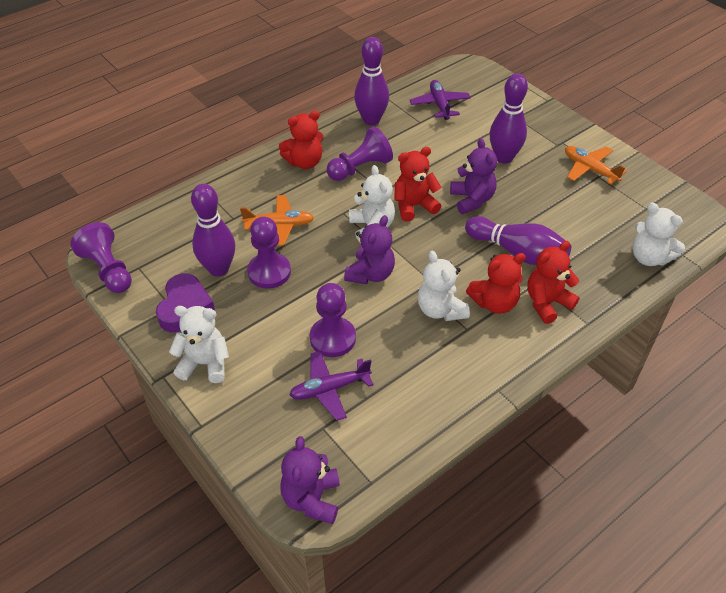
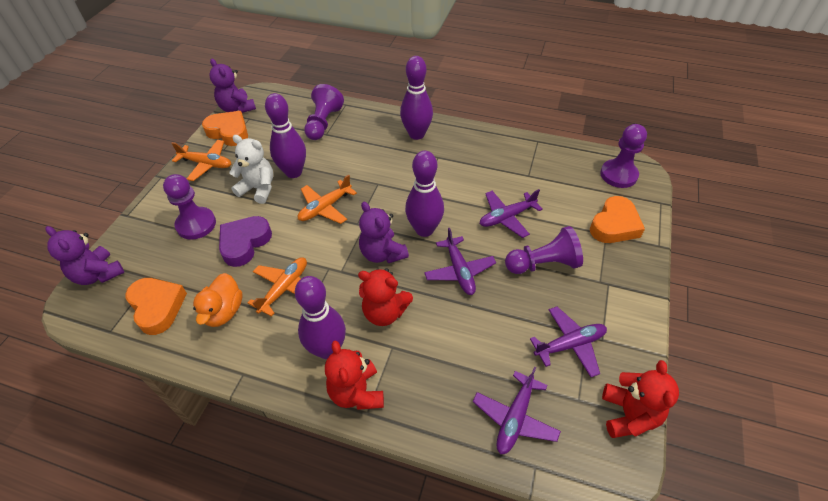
orange duck: none = 0 -> [193,273,243,327] = 1
orange heart: none = 0 -> [125,278,187,335] [202,111,248,146] [590,196,645,243] = 3
orange plane: [240,195,314,246] [565,146,627,185] = 2 -> [171,140,231,181] [248,257,307,317] [298,175,357,224] = 3
purple plane: [290,351,374,421] [410,80,471,120] = 2 -> [424,228,496,295] [473,367,561,455] [480,189,543,238] [530,306,607,377] = 4
red teddy bear: [279,111,324,169] [394,147,441,222] [466,253,526,314] [527,241,580,324] = 4 -> [325,340,384,410] [358,268,413,326] [602,360,679,438] = 3
white teddy bear: [169,306,229,383] [349,165,395,240] [418,251,470,321] [633,203,685,266] = 4 -> [229,135,273,204] = 1

